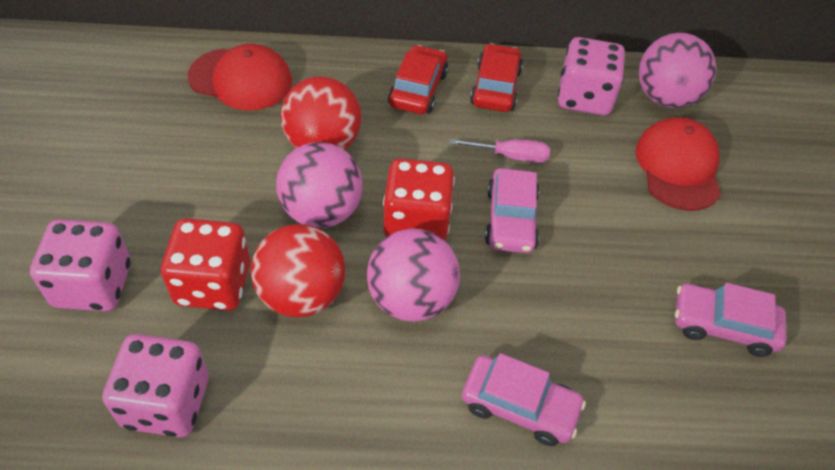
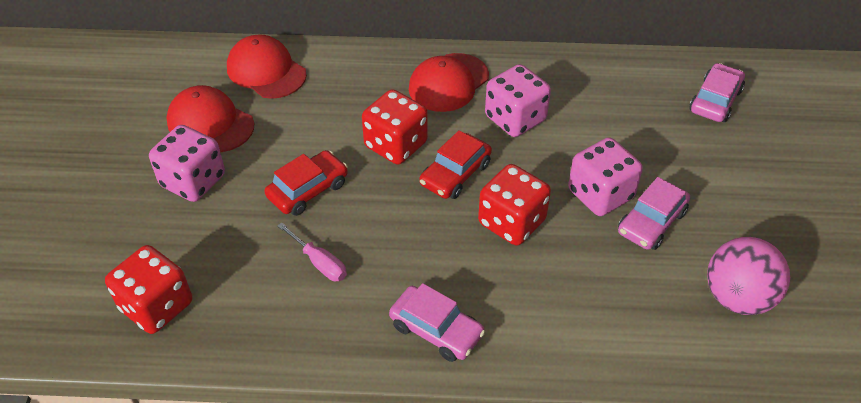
pink ball: [276,142,363,228] [367,228,460,322] [639,33,716,108] = 3 -> [707,237,790,315] = 1
red ball: [251,224,345,317] [281,76,361,150] = 2 -> none = 0
red cap: [187,44,292,110] [636,117,721,211] = 2 -> [166,85,254,152] [227,35,307,99] [409,53,489,112] = 3
red dice: [161,218,250,311] [383,158,455,241] = 2 -> [105,245,192,334] [362,89,428,165] [478,164,551,246] = 3

